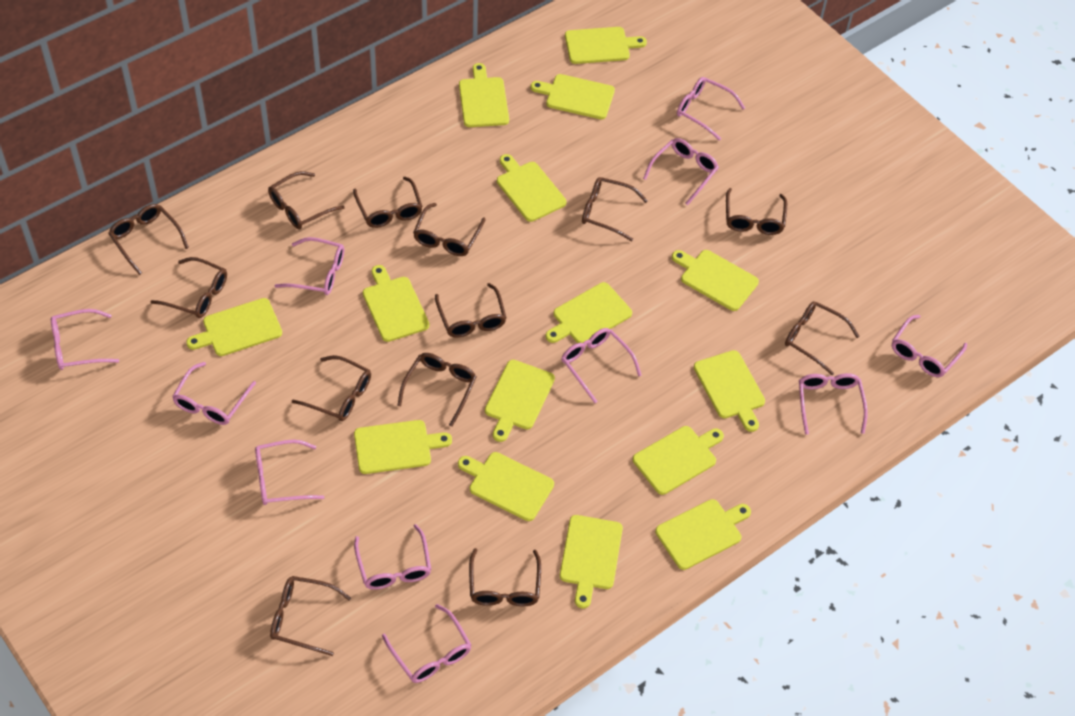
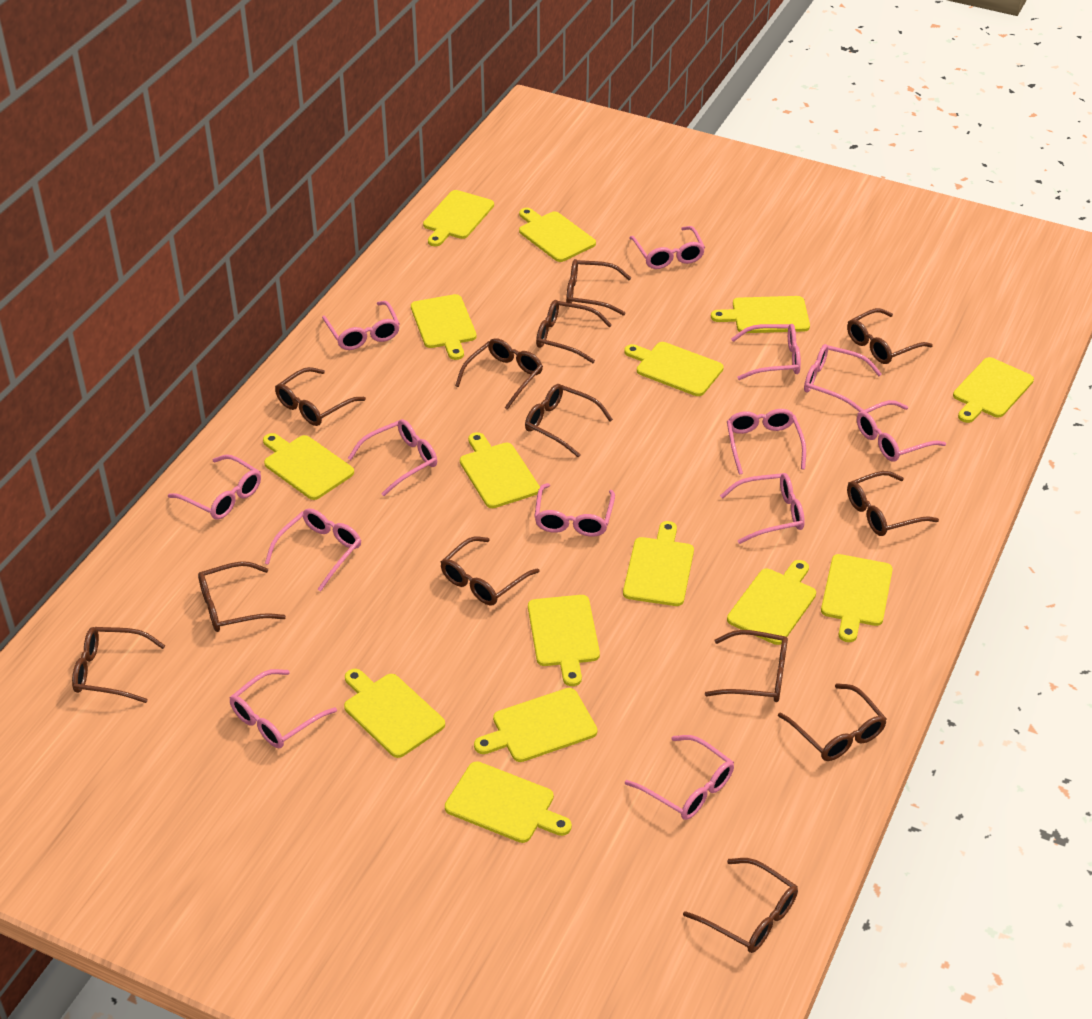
pink glasses: [51,309,119,370] [172,362,256,425] [255,440,325,505] [275,237,344,295] [354,524,431,590] [382,604,471,683] [561,328,642,403] [643,138,719,205] [677,77,745,141] [799,373,868,435] [892,315,967,377] = 11 -> [168,455,261,520] [229,669,337,748] [265,508,361,591] [322,301,400,350] [348,419,437,496] [534,483,615,537] [625,735,734,820] [629,226,705,269] [720,473,805,544] [727,409,806,475] [731,324,801,380] [804,344,882,412] [857,400,946,462] = 13

